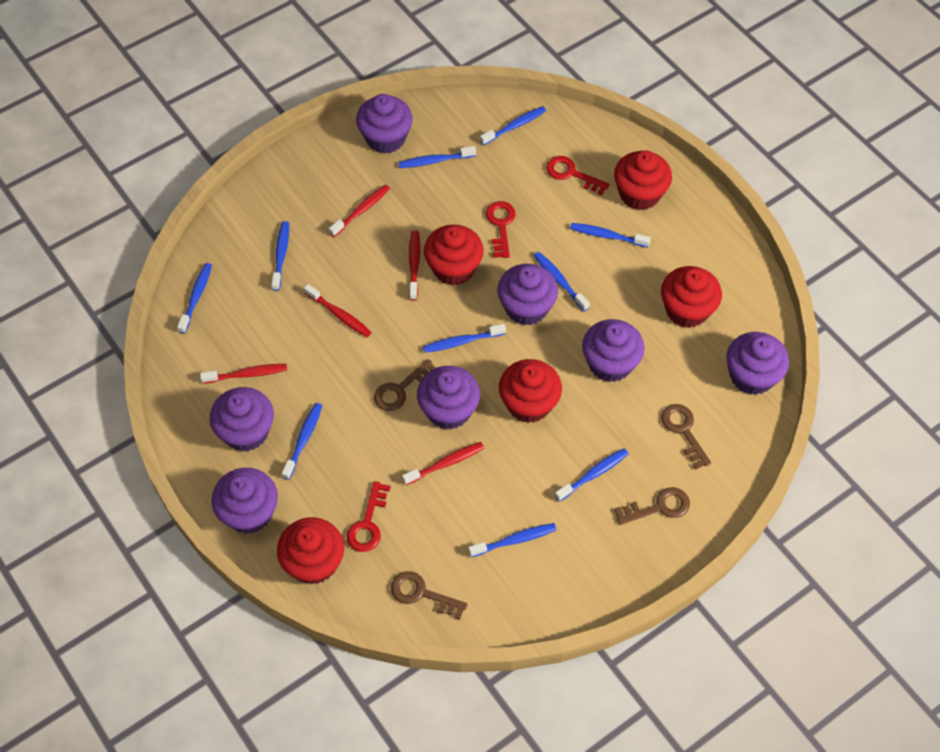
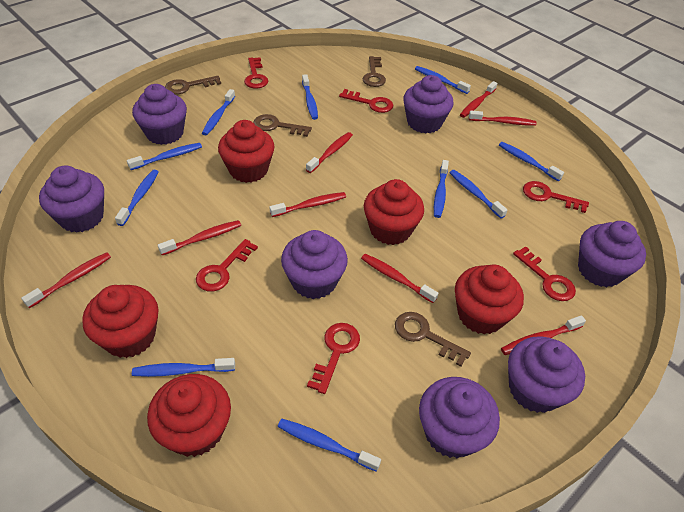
red key: [347,481,390,552] [486,201,516,258] [546,156,610,196] = 3 -> [196,239,258,292] [244,57,268,88] [307,323,360,394] [339,89,393,113] [513,246,576,301] [523,181,589,213] = 6
red toothbrush: [200,364,287,384] [304,284,371,337] [329,185,390,237] [402,442,484,485] [409,230,420,301] = 5 -> [21,252,111,308] [158,220,241,255] [269,192,346,217] [306,132,353,173] [361,254,439,303] [460,81,497,118] [469,111,537,126] [501,315,586,355] = 8

